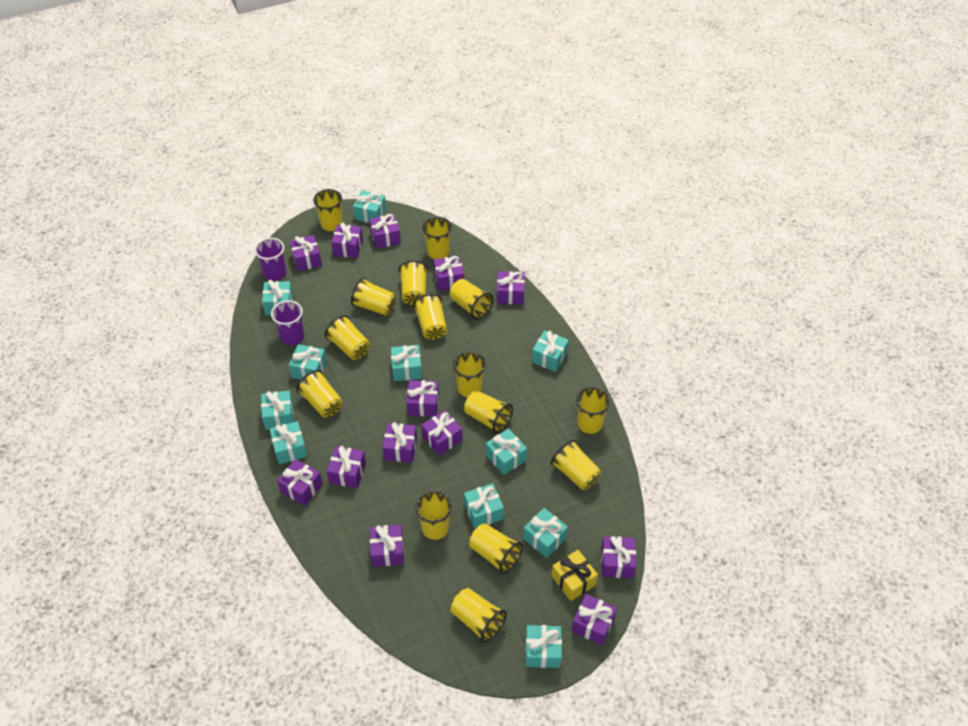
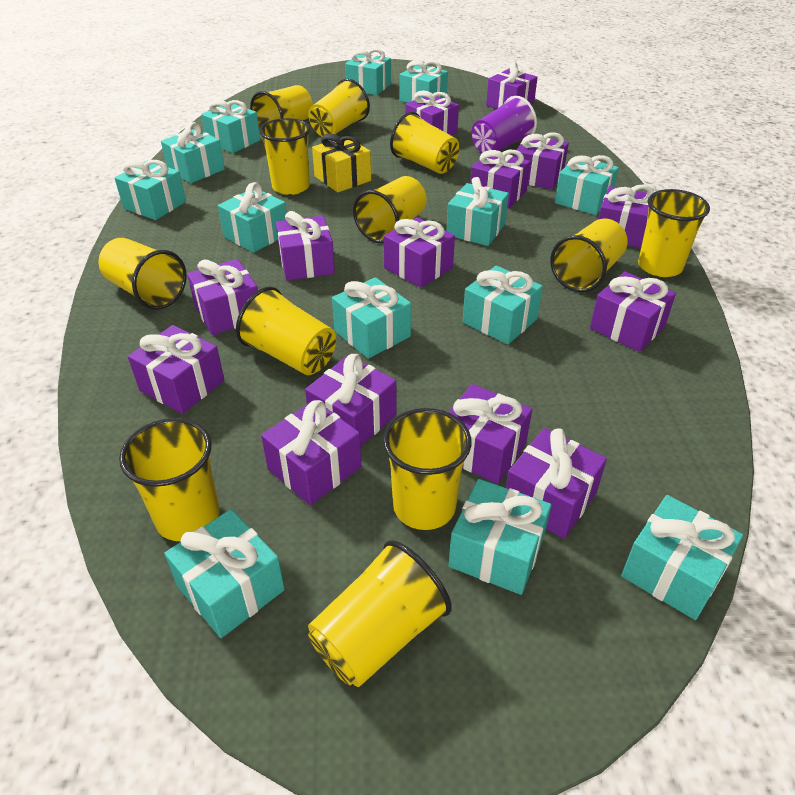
purple cup: [254,238,287,281] [271,300,304,345] = 2 -> [471,96,537,153] = 1
purple gift: [277,459,323,506] [290,235,322,271] [327,446,366,488] [331,223,363,258] [369,214,401,249] [370,524,404,567] [383,422,417,462] [406,380,439,416] [421,410,463,456] [433,256,464,291] [497,271,525,304] [571,594,617,645] [601,536,636,578] = 13 -> [128,325,224,414] [187,259,258,335] [261,400,361,505] [276,211,335,281] [305,354,396,447] [384,217,455,288] [405,90,459,135] [448,384,533,484] [470,150,531,209] [486,62,538,109] [506,428,607,539] [515,132,569,190] [590,272,676,352] [598,185,654,248] = 14
turquoise gift: [261,391,294,430] [262,280,293,315] [270,421,307,464] [289,344,327,380] [353,190,386,223] [391,345,422,381] [464,483,504,529] [486,428,527,475] [523,508,568,558] [525,625,562,668] [532,330,569,372] = 11 -> [115,160,186,220] [161,122,225,183] [164,509,285,638] [201,100,260,153] [218,182,286,253] [332,277,411,359] [345,49,391,95] [400,61,448,103] [447,177,509,246] [448,479,551,595] [463,266,543,344] [555,155,619,215] [621,495,743,620] = 13
yellow cup: [296,370,343,418] [313,189,343,231] [325,315,370,360] [351,278,396,316] [399,261,428,305] [413,294,447,340] [415,491,452,540] [422,217,452,259] [450,279,494,320] [451,588,507,643] [453,351,486,397] [464,390,513,434] [469,523,523,574] [551,440,601,490] [576,387,610,434] = 15 -> [98,238,187,310] [119,418,220,541] [236,287,336,375] [250,85,313,129] [259,118,310,195] [308,79,370,136] [308,540,452,687] [353,176,427,243] [383,408,472,530] [390,112,459,174] [550,218,628,292] [638,189,710,277] = 12

